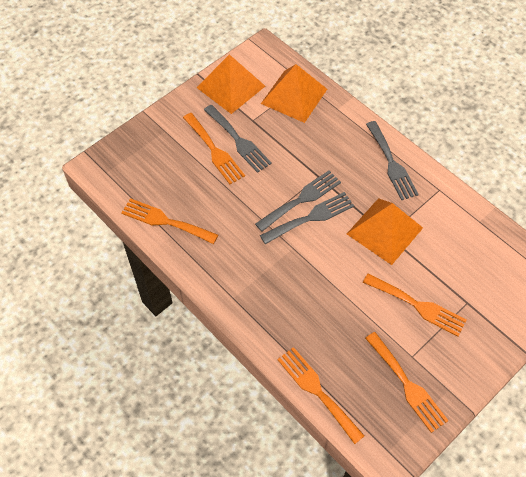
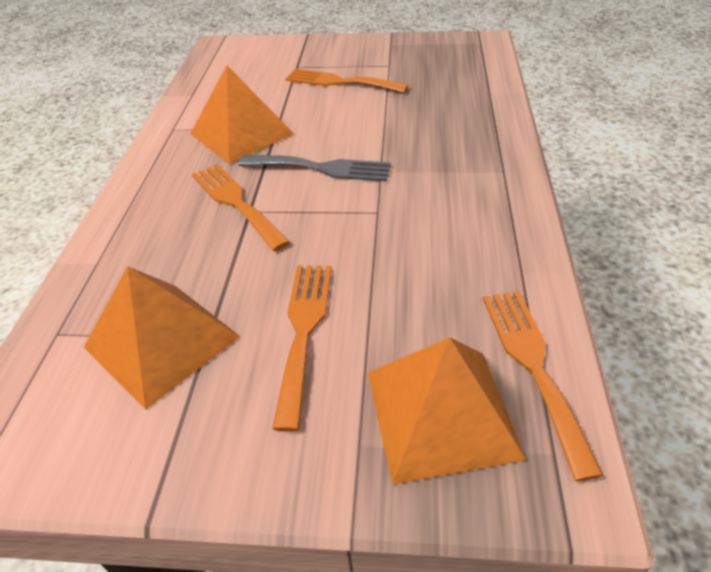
grey fork: [204,105,272,173] [255,171,341,232] [260,192,354,244] [366,121,419,200] = 4 -> [239,155,391,181] = 1
orange fork: [121,198,218,244] [183,113,245,184] [277,347,365,444] [363,273,467,337] [365,332,449,433] = 5 -> [192,164,290,251] [272,265,332,432] [285,69,408,93] [483,291,604,481] = 4

